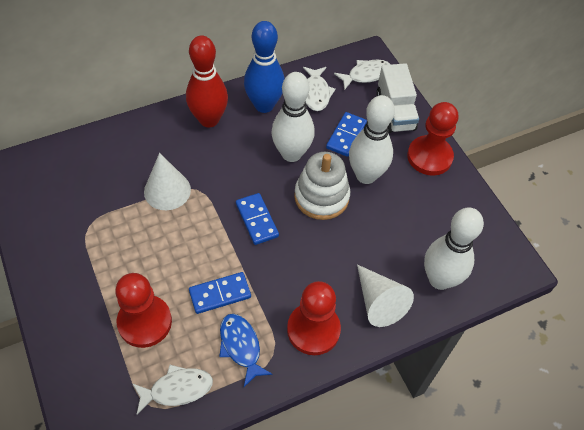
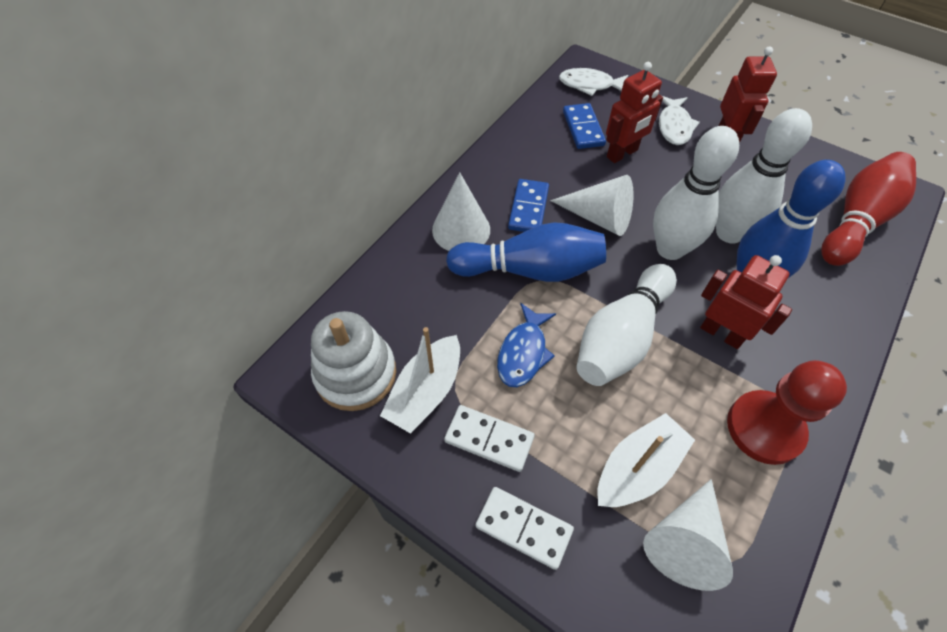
blue bowling pin: [244,21,285,113] = 1 -> [446,222,606,282] [737,160,845,278] = 2
blue domino: [189,272,251,314] [236,193,279,245] [326,112,367,157] = 3 -> [508,179,549,232] [563,103,606,149] = 2
red pawn: [115,273,172,348] [287,281,341,355] [407,102,458,176] = 3 -> [727,360,847,465] = 1
red robot: none = 0 -> [606,62,663,163] [700,255,792,349] [719,46,777,143] = 3
white boat: none = 0 -> [380,327,460,434] [597,413,695,507] = 2
white cone: [144,153,191,210] [357,265,414,327] = 2 -> [432,172,490,251] [550,175,634,236] [643,479,733,591] = 3
white domino: none = 0 -> [444,405,535,472] [475,487,574,570] = 2
white fish: [132,365,213,414] [303,67,336,111] [334,59,391,90] = 3 -> [559,68,628,96] [659,96,700,145] = 2
white truck: [376,63,419,133] = 1 -> none = 0

